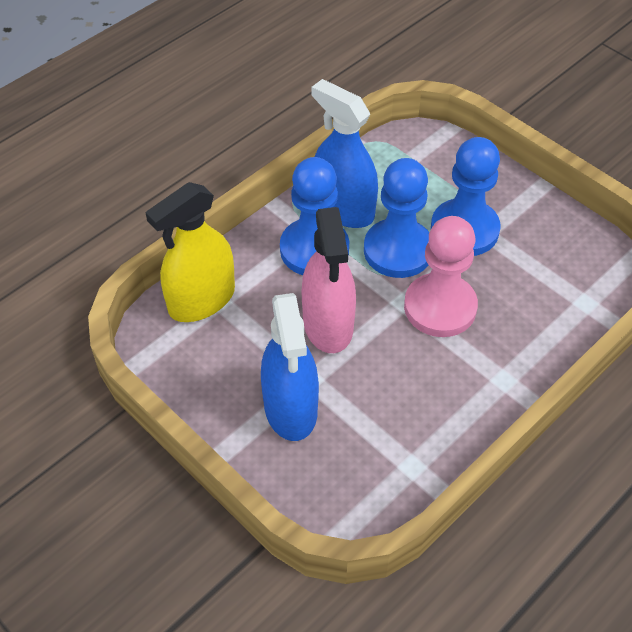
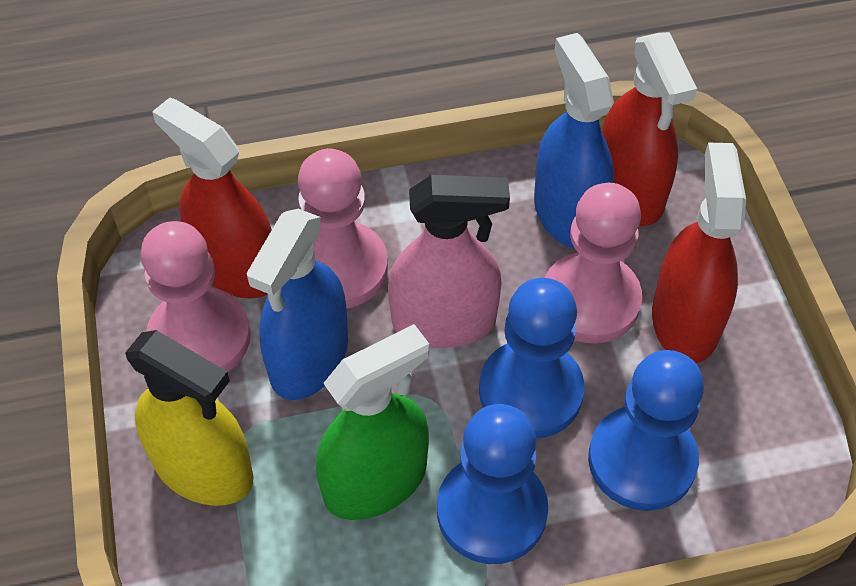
green spray bottle: none = 0 -> [316,324,429,520] = 1
pink pawn: [404,216,478,337] = 1 -> [140,221,251,372] [298,149,388,309] [545,183,642,343] = 3
red spray bottle: none = 0 -> [152,98,272,299] [602,32,697,226] [652,143,746,363] = 3

